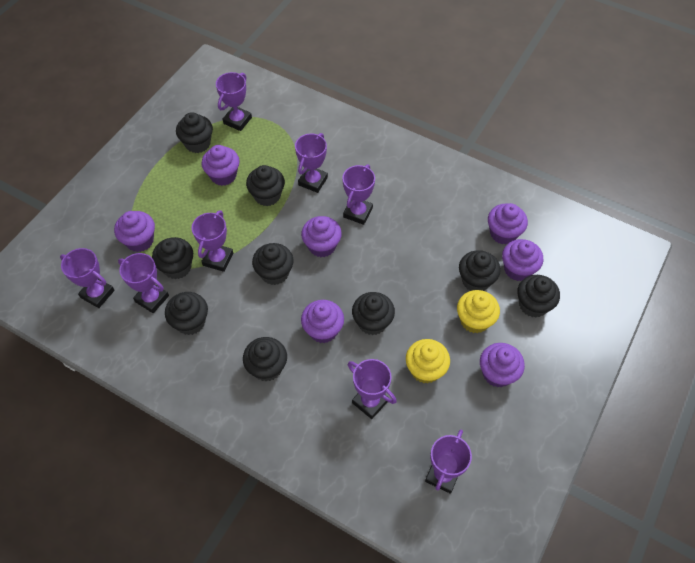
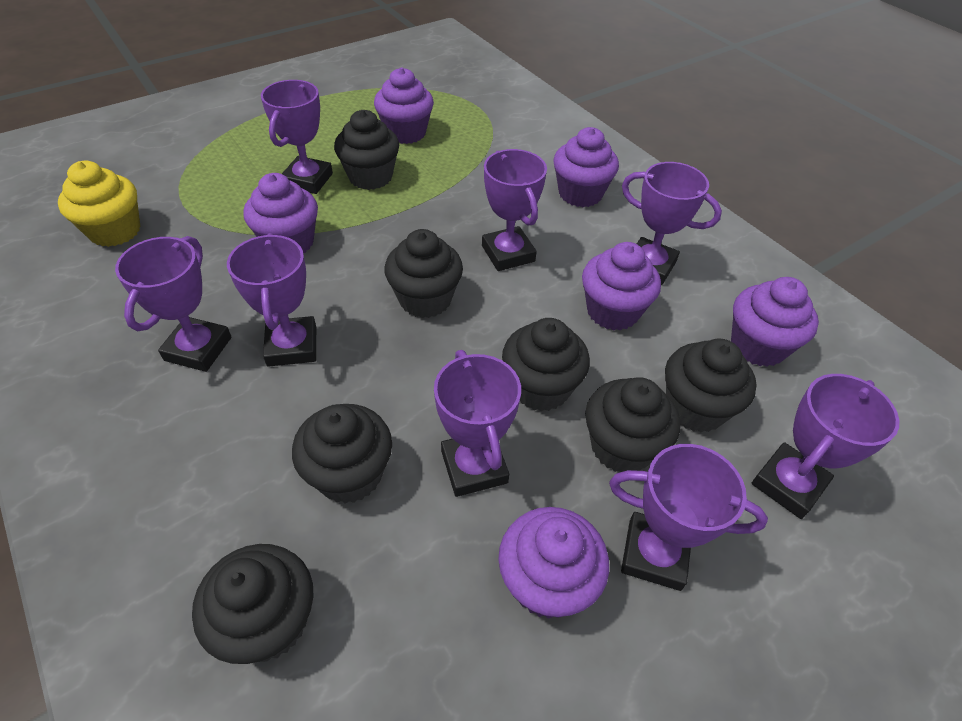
black cupcake: [152,237,193,279] [165,292,208,335] [176,112,213,153] [243,337,287,381] [246,165,285,206] [252,243,294,285] [352,292,395,335] [459,250,500,291] [517,275,560,318] = 9 -> [192,544,314,664] [292,404,392,504] [334,110,399,190] [384,229,463,318] [502,318,590,411] [585,377,680,472] [665,339,757,432] = 7
purple cupcake: [114,211,155,252] [201,145,240,186] [301,216,342,257] [301,300,344,343] [480,343,525,387] [488,203,528,245] [502,239,543,281] = 7 -> [243,173,318,253] [374,68,434,144] [498,507,609,619] [553,127,619,207] [582,242,661,331] [731,277,819,367] = 6
yellow cupcake: [406,339,450,384] [457,290,500,333] = 2 -> [58,161,141,247] = 1

